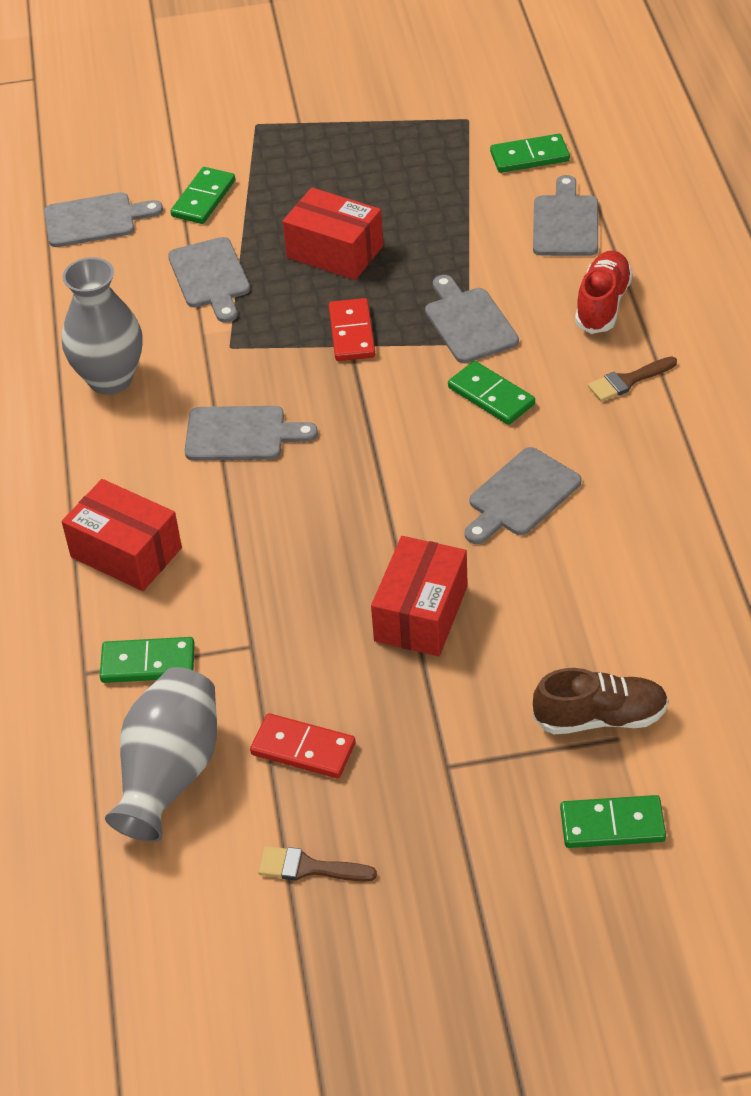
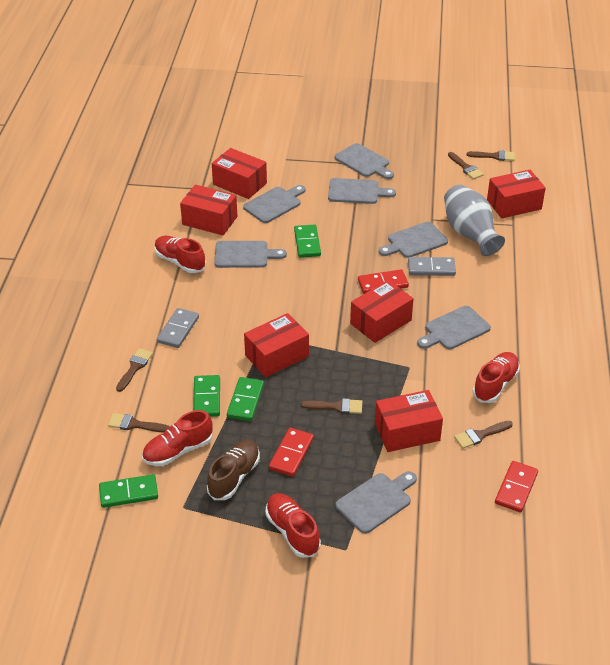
brown brush: [258,846,377,882] [588,356,677,402] = 2 -> [108,413,169,433] [116,348,153,392] [301,398,362,414] [448,152,484,179] [454,421,513,449] [466,150,515,161] = 6
green domino: [100,637,195,683] [170,167,235,224] [448,361,535,425] [490,134,570,173] [560,795,666,848] = 5 -> [99,474,158,508] [193,375,220,417] [227,377,264,421] [294,225,321,258] = 4
grey cutting board: [44,192,163,247] [168,237,250,323] [184,406,318,461] [425,275,519,363] [465,447,581,544] [533,175,598,256] = 6 -> [214,241,287,268] [243,185,305,223] [328,178,396,204] [335,143,394,179] [335,471,417,534] [379,222,448,258] [417,306,491,349] = 7
grey domino: none = 0 -> [157,308,199,348] [408,257,456,276] = 2
grey vase: [62,257,143,395] [105,667,217,842] = 2 -> [444,185,505,256] = 1
red box: [62,479,182,591] [283,188,383,280] [371,536,468,656] = 3 -> [180,184,237,235] [212,148,267,199] [244,313,309,377] [350,280,414,343] [375,390,443,452] [487,170,546,219] = 6
red domino: [250,713,356,778] [329,298,375,361] = 2 -> [269,428,314,477] [358,269,409,294] [495,461,538,512] = 3
red shoe: [575,251,633,334] = 1 -> [142,410,213,466] [154,236,206,273] [265,493,321,558] [472,352,520,403] = 4

